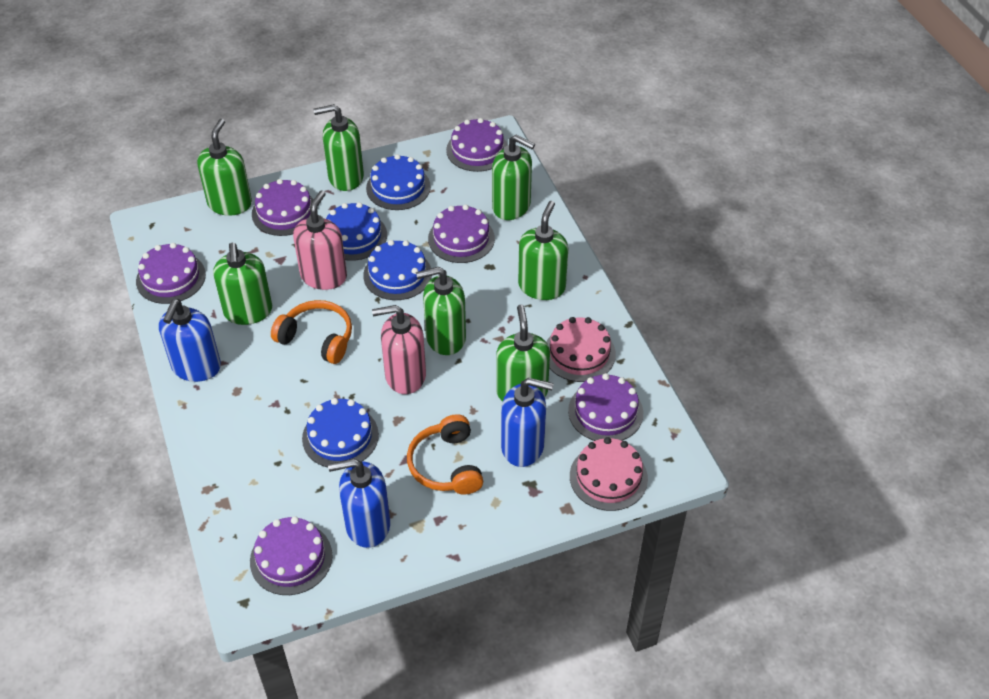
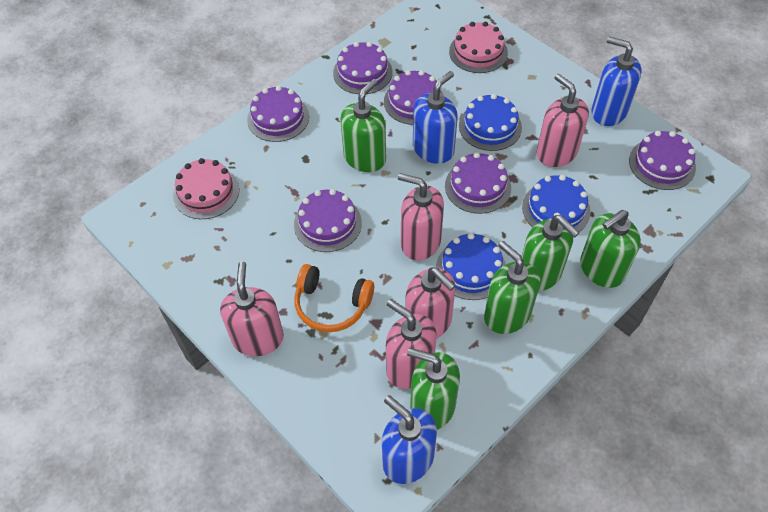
blue cake: [302,398,379,467] [326,202,387,261] [363,240,432,300] [366,154,431,210] = 4 -> [436,233,506,300] [459,94,522,151] [522,175,591,232] = 3
green soap dispenser: [197,119,252,216] [213,243,272,325] [314,104,364,191] [416,267,466,355] [492,134,535,220] [496,305,550,402] [518,201,568,300] = 7 -> [340,79,386,172] [407,348,460,430] [484,241,540,334] [522,215,580,291] [580,210,641,288] = 5
orange headphones: [271,300,352,364] [407,414,483,495] = 2 -> [294,264,374,332] = 1
pink soap dispenser: [293,191,347,290] [372,305,426,394] = 2 -> [220,261,284,356] [386,299,436,389] [398,173,444,261] [405,267,456,339] [537,74,589,167] = 5

